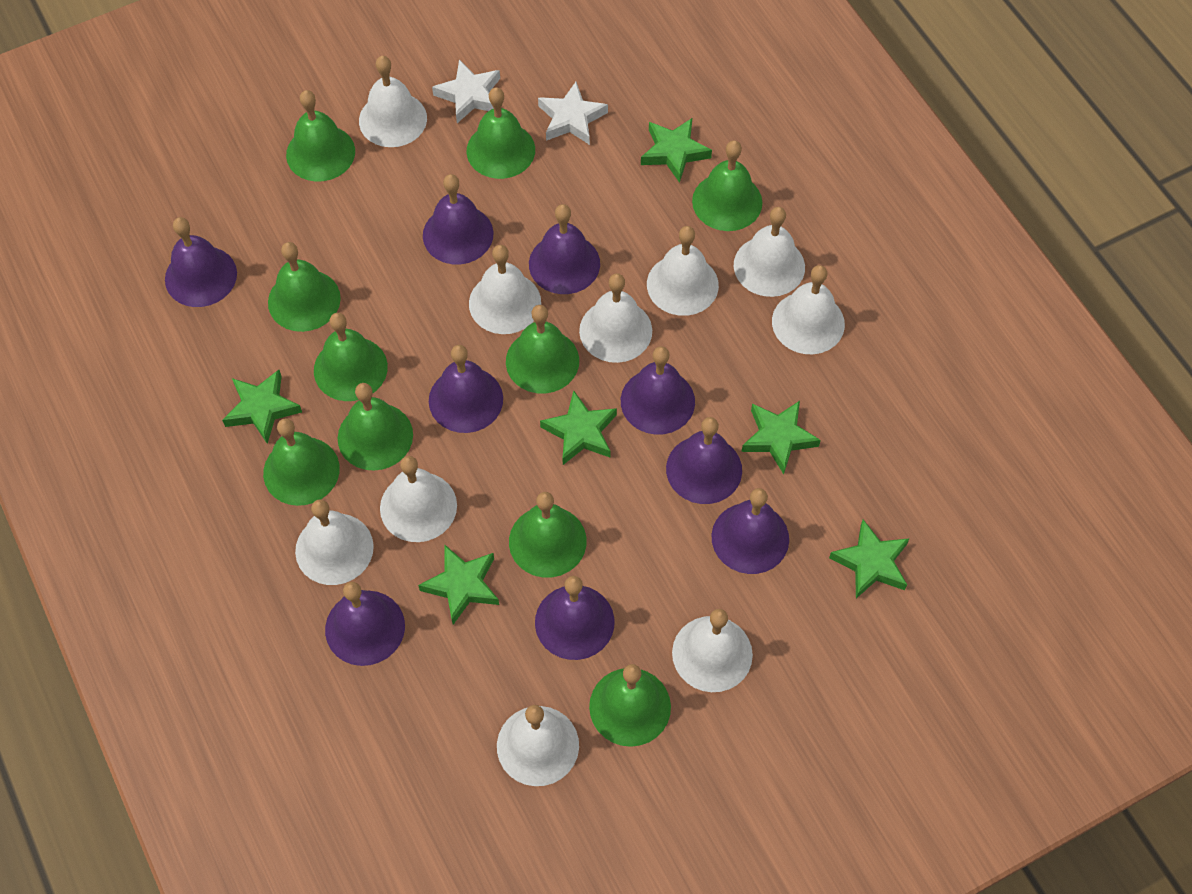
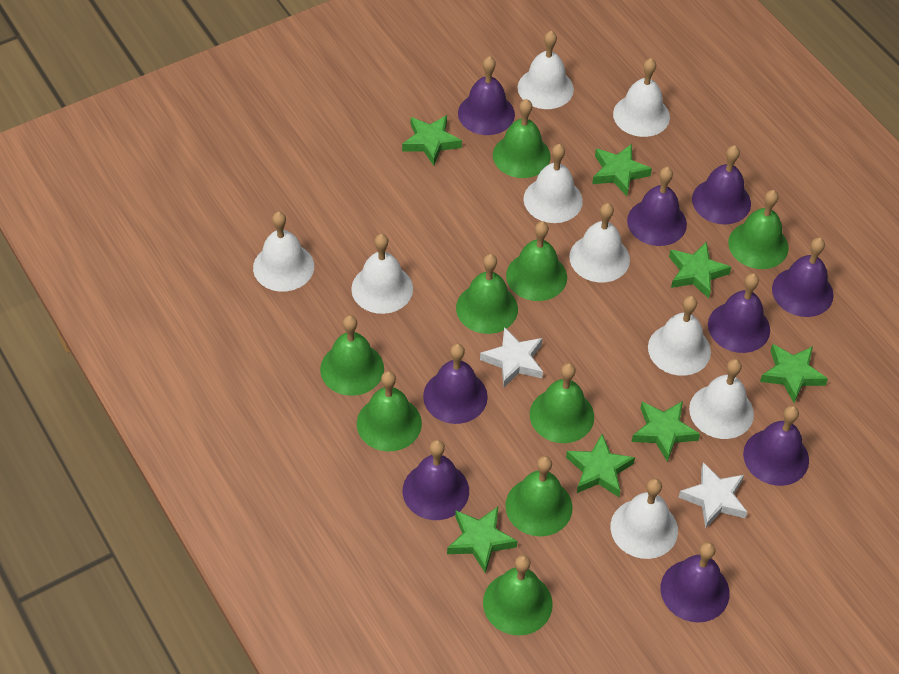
green bell: [263,418,340,506] [268,242,341,332] [286,90,355,182] [314,313,388,401] [338,383,413,471] [467,87,535,179] [506,305,579,393] [509,492,587,578] [589,664,671,747] [692,140,762,231] = 10 -> [320,315,384,396] [357,371,422,452] [456,254,518,334] [483,555,553,636] [493,99,551,178] [505,456,573,536] [506,221,567,301] [530,363,594,443] [728,190,789,269] = 9
green star: [222,370,302,444] [418,544,499,625] [540,390,617,465] [641,118,712,183] [741,401,821,474] [829,520,910,598] = 6 -> [402,115,462,166] [447,507,518,574] [566,434,635,497] [592,144,652,196] [632,401,700,462] [669,241,731,298] [760,344,828,403] = 7
white bell: [295,499,374,585] [359,56,427,147] [380,456,457,542] [469,245,541,334] [497,705,579,786] [579,273,652,363] [647,226,719,316] [672,609,753,692] [734,207,805,297] [772,265,845,354] = 10 -> [253,212,314,292] [351,234,413,314] [518,31,574,109] [524,144,583,223] [569,203,630,282] [611,478,678,559] [613,58,670,137] [648,296,711,376] [689,359,754,439] = 9

